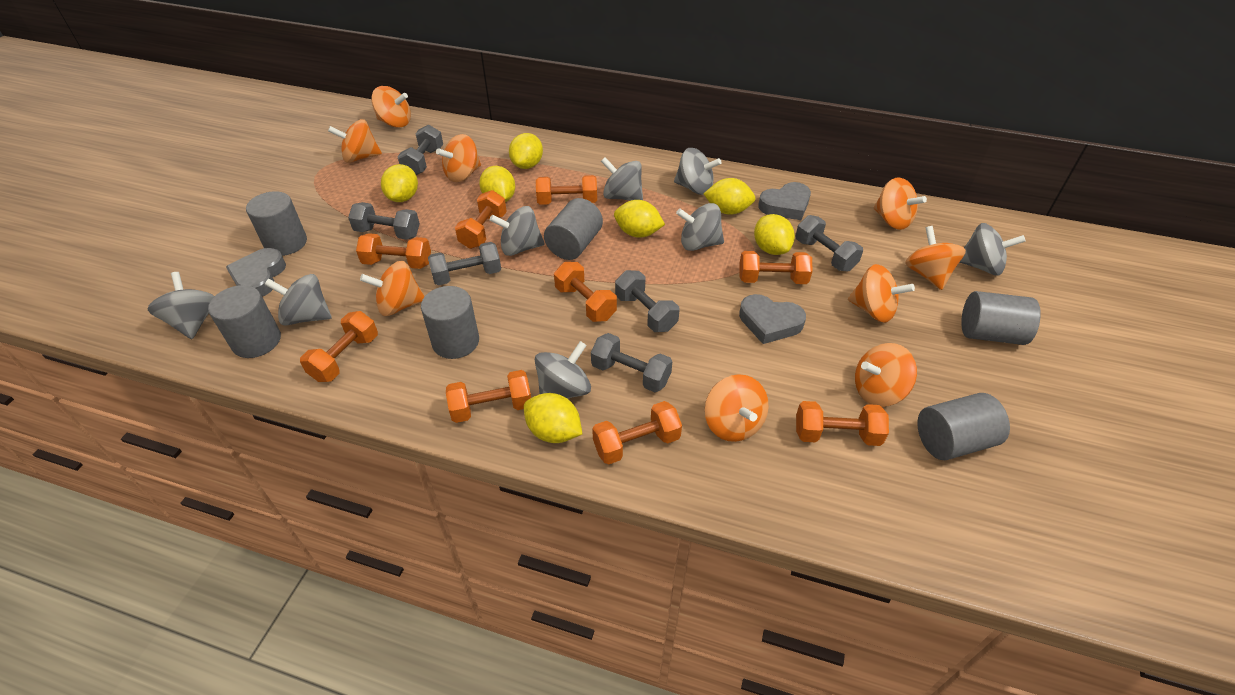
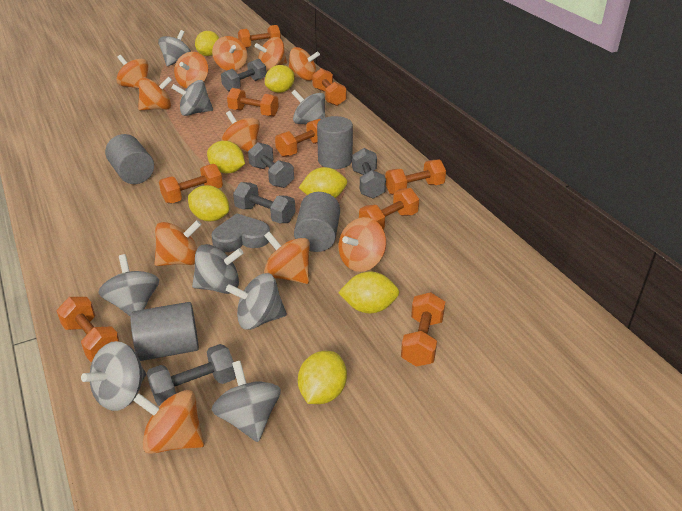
grey cylinder: [208,285,281,358] [246,191,307,256] [421,286,479,359] [544,198,603,260] [917,393,1010,460] [961,291,1041,345] = 6 -> [105,134,154,184] [130,302,199,361] [294,192,340,252] [317,116,353,169] = 4
grey dumbbell: [348,202,420,240] [397,125,443,175] [428,242,501,285] [591,333,672,392] [615,270,679,332] [796,215,863,271] = 6 -> [147,344,236,406] [221,59,266,92] [233,182,296,223] [248,142,294,188] [352,148,386,199] = 5
grey heart: [226,248,286,297] [739,294,806,344] [758,182,811,220] = 3 -> [212,213,270,252] = 1
orange spinning top: [328,119,382,163] [360,261,425,316] [371,86,411,128] [436,134,481,182] [705,374,769,442] [848,264,915,323] [855,343,917,407] [873,177,927,230] [905,226,966,290] = 9 -> [116,55,148,89] [133,390,204,454] [138,77,172,110] [155,220,202,266] [174,52,208,88] [212,36,248,71] [221,111,260,152] [255,37,287,71] [264,232,310,284] [289,47,320,81] [339,217,386,272] = 11

